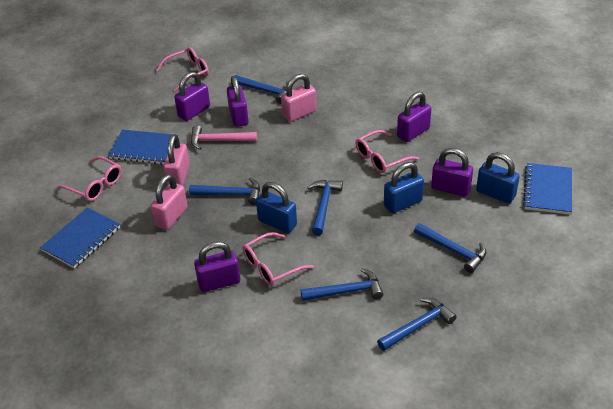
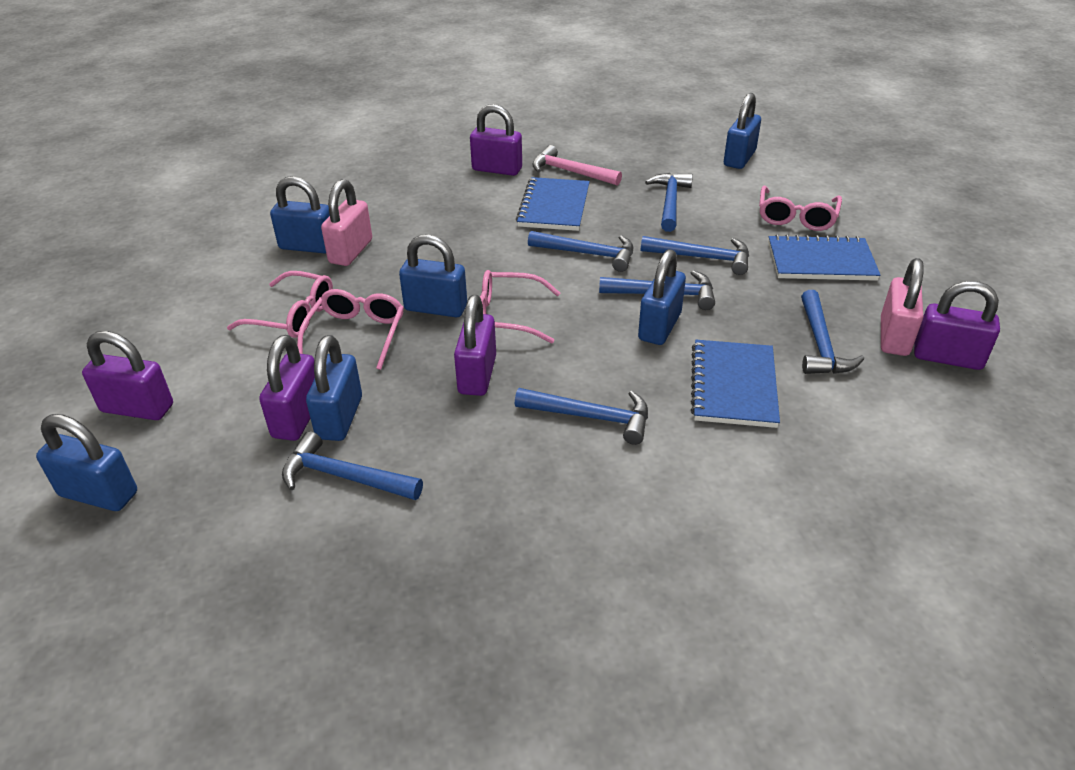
blue hammer: [189,177,260,205] [235,75,288,104] [301,268,383,301] [307,180,343,235] [377,298,457,351] [414,223,486,273] = 6 -> [282,431,423,500] [515,388,648,445] [528,231,633,272] [599,270,715,310] [641,236,749,275] [645,173,693,232] [801,290,864,374] = 7
blue padlock: [256,182,297,233] [384,162,424,213] [476,152,520,204] = 3 -> [36,414,137,511] [270,176,330,254] [306,335,362,441] [399,234,467,317] [638,249,686,345] [724,93,761,169] = 6
pink padlock: [151,174,188,230] [163,134,190,186] [281,74,317,122] = 3 -> [321,179,372,266] [881,258,924,356] = 2

